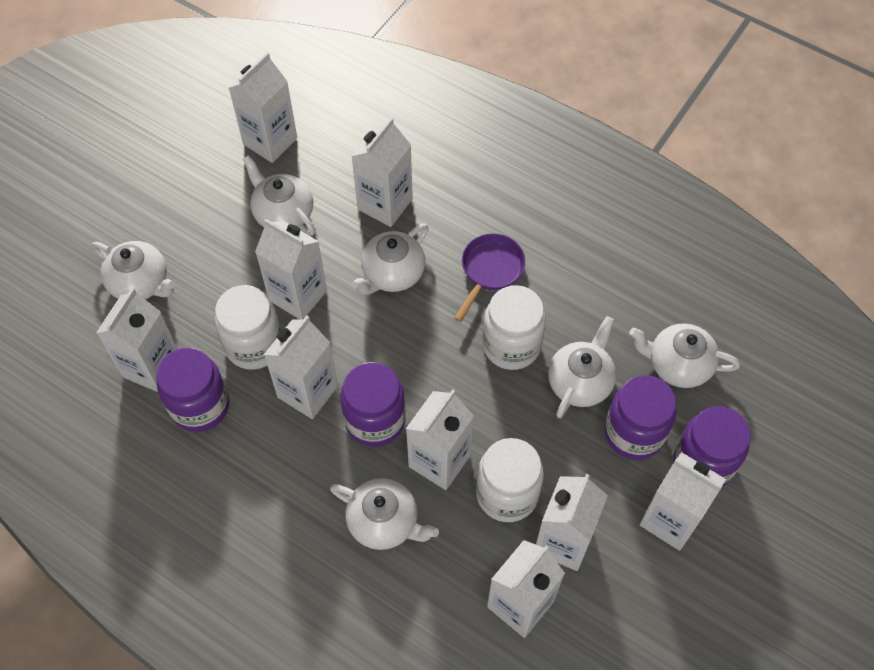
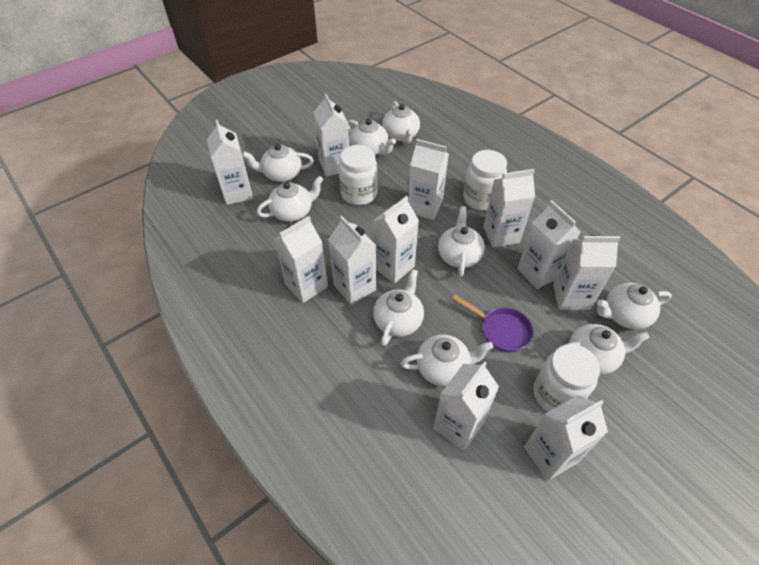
purple jar: [156,347,229,432] [340,362,406,447] [604,375,676,460] [674,406,751,487] = 4 -> none = 0
white carton: [96,288,177,392] [229,52,297,163] [255,219,327,320] [264,315,338,419] [351,117,413,227] [406,389,474,490] [487,540,565,638] [536,474,608,571] [639,452,726,551] = 9 -> [207,120,253,205] [274,216,328,303] [313,93,349,177] [328,216,376,305] [372,196,419,284] [408,139,449,220] [433,361,499,451] [483,169,535,248] [517,200,581,289] [524,395,608,481] [553,235,620,310] = 11
white teapot: [92,241,175,299] [242,155,315,236] [330,478,439,550] [351,223,429,295] [548,316,616,418] [629,323,740,388] = 6 -> [242,144,314,182] [257,176,323,222] [347,119,396,155] [373,269,424,346] [382,101,420,143] [401,335,493,386] [438,206,485,277] [556,324,650,375] [597,283,672,329] = 9

